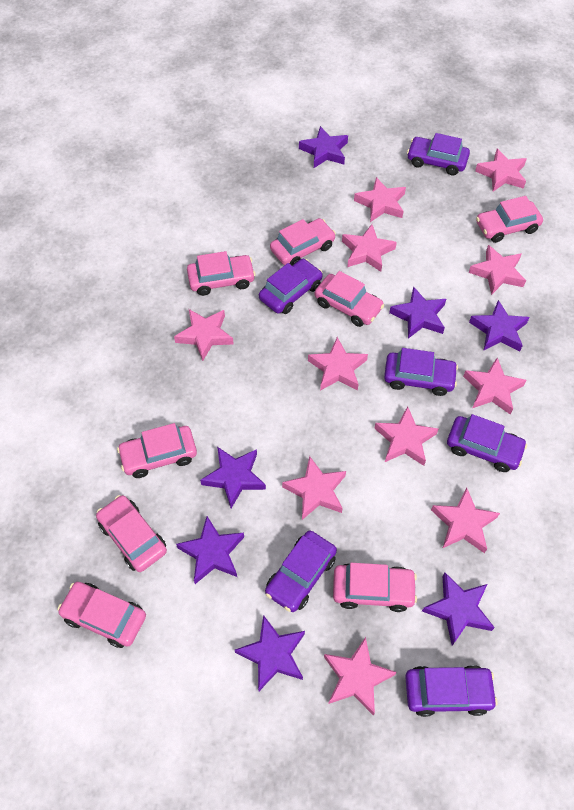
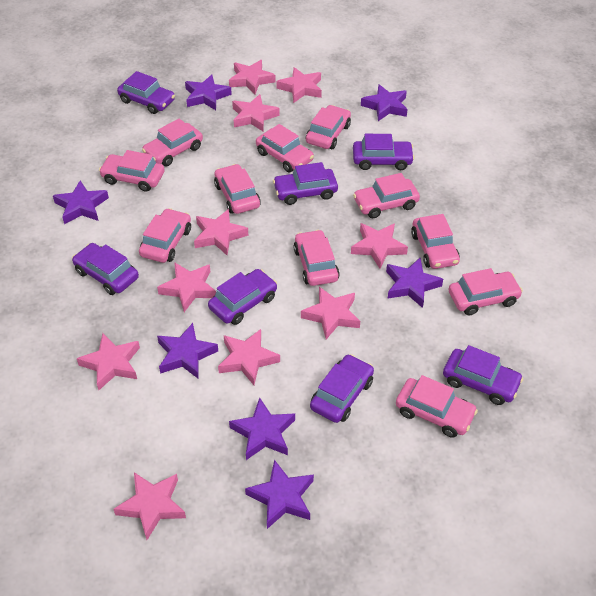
pink car: [57,582,146,648] [96,495,167,572] [117,423,197,478] [187,251,256,296] [270,218,336,265] [315,271,384,327] [333,563,417,612] [476,196,543,243] = 8 -> [99,150,165,192] [139,208,191,263] [142,119,203,166] [214,164,261,214] [256,124,314,172] [294,230,340,286] [306,105,351,149] [353,173,420,218] [396,375,478,438] [411,214,460,269] [449,268,523,316] = 11
pink star: [174,309,234,361] [282,456,346,520] [308,337,368,391] [324,637,397,716] [342,224,397,272] [354,177,406,222] [374,406,438,466] [431,487,500,553] [463,358,526,414] [469,245,526,295] [475,149,527,191] = 11 -> [77,333,140,390] [114,472,186,540] [157,262,216,312] [194,209,248,255] [218,329,280,385] [229,60,275,94] [232,94,280,131] [276,67,322,103] [301,287,360,339] [351,223,408,269] = 10
purple car: [259,259,322,314] [265,530,337,612] [384,348,458,396] [405,665,498,717] [407,133,470,176] [447,414,527,472] = 6 -> [72,243,139,295] [117,71,175,114] [208,269,277,325] [273,162,338,205] [310,354,374,423] [353,134,415,170] [443,345,523,405] = 7

